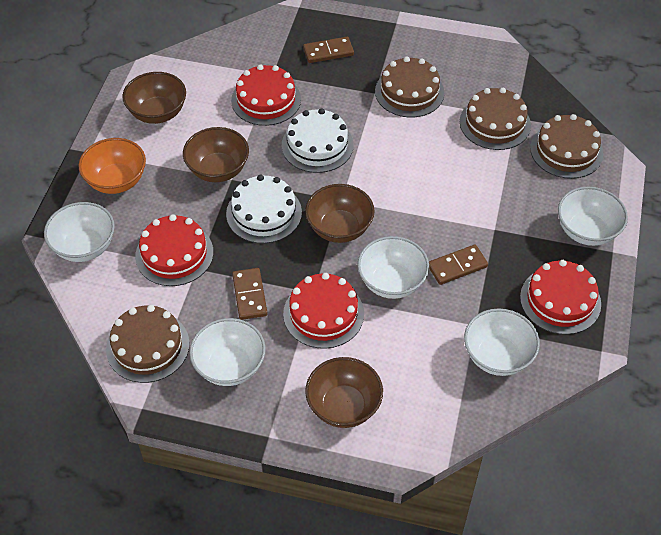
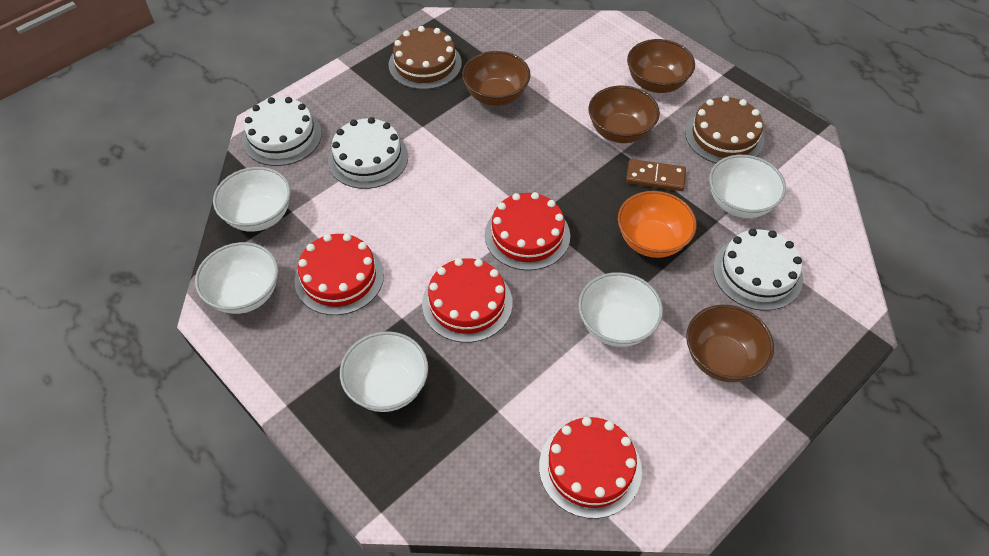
brown cake: [106,305,190,383] [375,56,444,117] [460,88,531,150] [530,114,603,179] = 4 -> [389,26,462,90] [685,96,765,163] = 2
brown domino: [232,268,268,320] [303,37,354,63] [429,245,488,285] = 3 -> [626,159,686,191] = 1
white cake: [226,175,302,244] [282,108,354,173] = 2 -> [242,97,322,166] [328,117,408,189] [713,229,803,311] = 3

